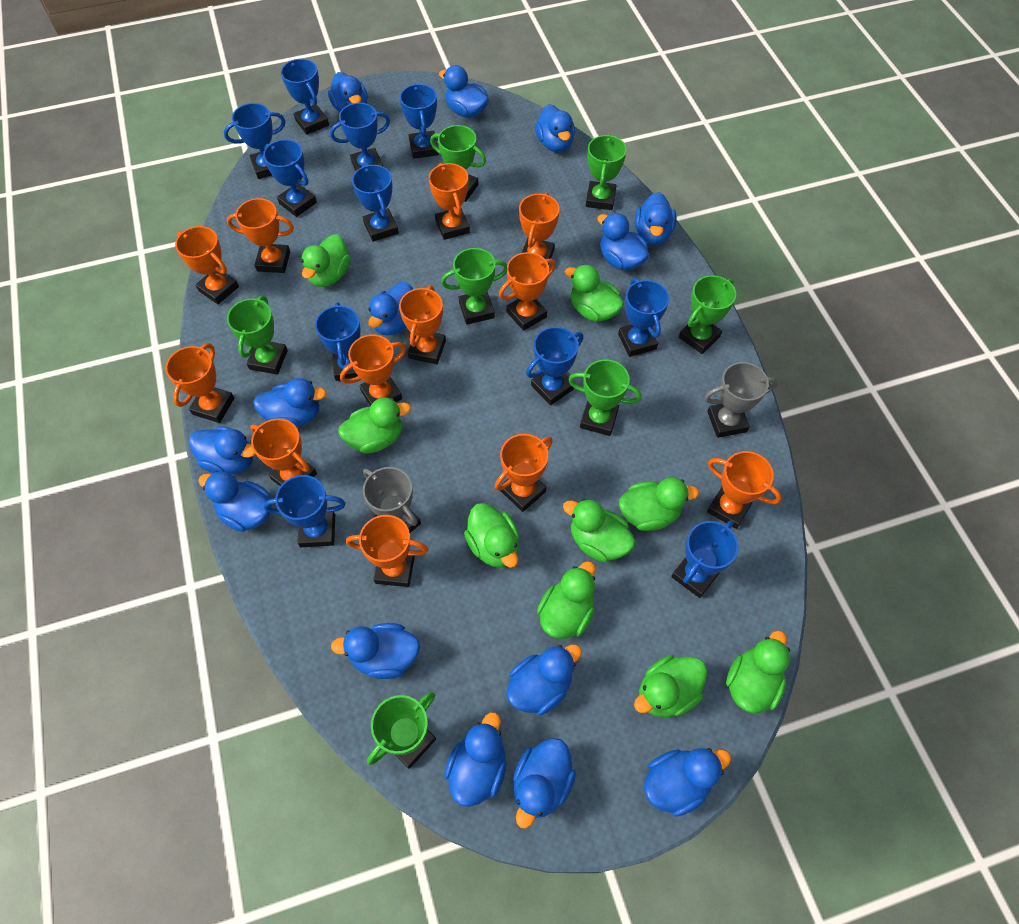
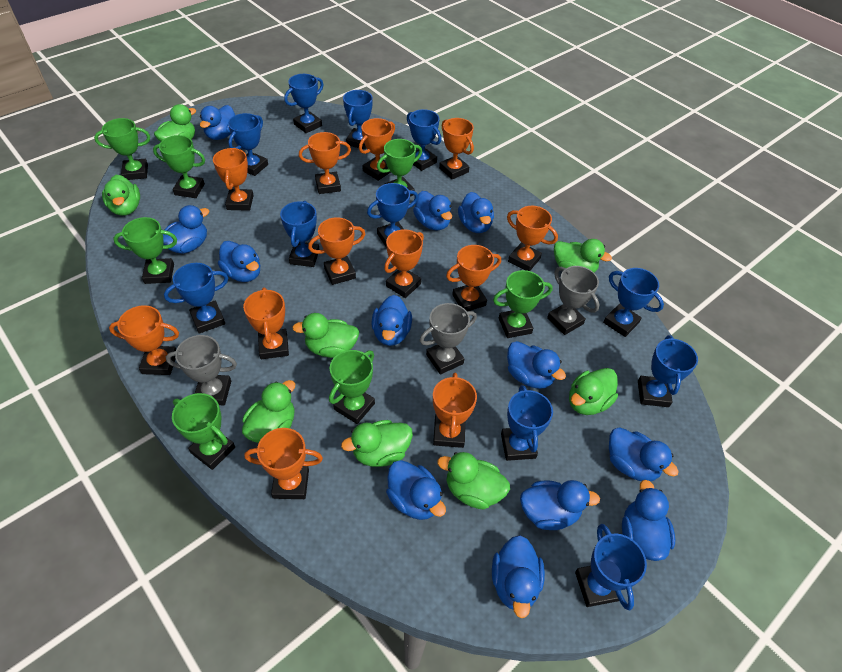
blue duck: [189,426,255,474] [198,471,272,532] [253,378,327,427] [328,72,368,112] [331,623,420,679] [368,282,413,336] [439,65,489,118] [444,712,507,807] [506,644,582,715] [513,738,576,829] [535,104,575,152] [597,213,649,270] [635,192,676,245] [644,748,731,817] = 14 -> [163,205,210,254] [200,105,235,140] [218,241,260,282] [371,295,412,346] [386,460,446,520] [413,191,452,231] [458,192,494,233] [492,535,545,618] [507,341,566,389] [520,480,600,530] [609,427,679,481] [622,480,675,561] = 12
green duck: [301,234,351,287] [338,397,411,454] [464,503,519,568] [537,561,596,639] [563,499,635,562] [565,264,624,322] [619,478,699,531] [634,655,707,717] [726,630,790,714] = 9 -> [102,175,140,216] [154,104,196,142] [242,380,295,443] [292,313,359,358] [341,420,413,467] [437,452,510,509] [554,239,612,273] [569,368,618,415] = 8
grey trophy: [363,467,421,533] [705,362,778,438] = 2 -> [166,335,237,405] [419,303,477,374] [547,266,600,335] = 3

